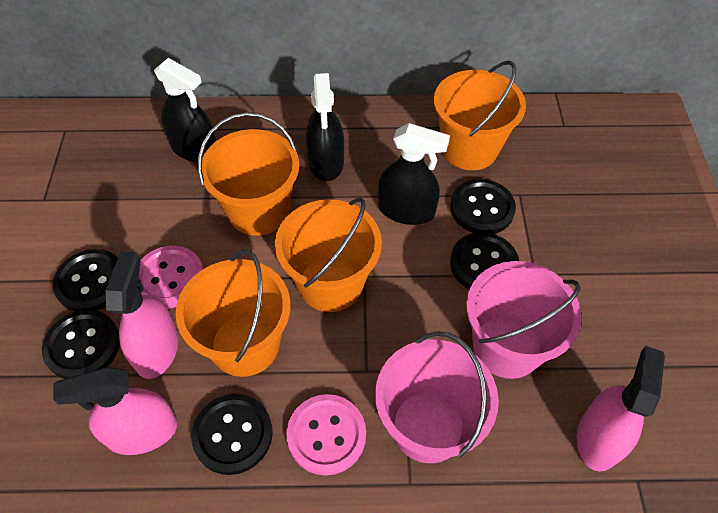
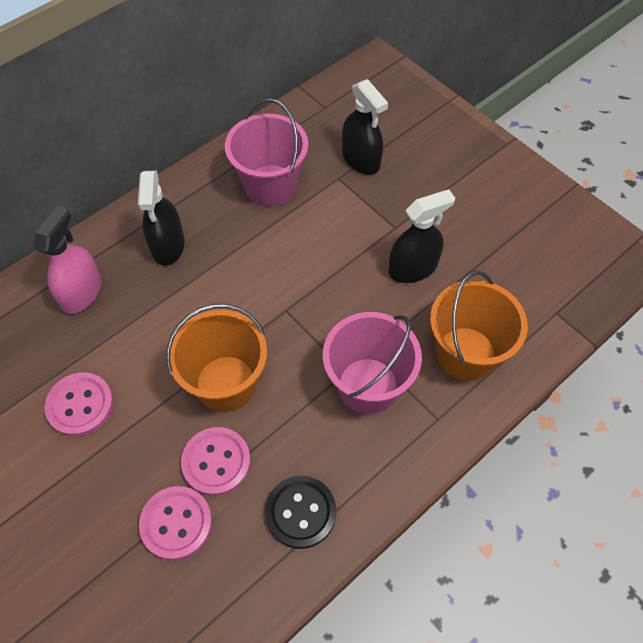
black button: [42,310,120,379] [53,249,118,312] [191,394,273,475] [450,179,516,234] [450,232,519,289] = 5 -> [265,476,336,549] = 1
orange bucket: [176,249,290,377] [198,112,299,236] [275,197,382,312] [434,61,526,170] = 4 -> [166,304,267,412] [430,271,528,381] = 2
pink button: [138,246,203,309] [286,394,366,476] = 2 -> [44,372,114,437] [139,486,212,560] [181,427,251,496] = 3
pink spray bottle: [53,367,177,455] [106,252,178,379] [577,346,665,472] = 3 -> [34,206,102,314] = 1

